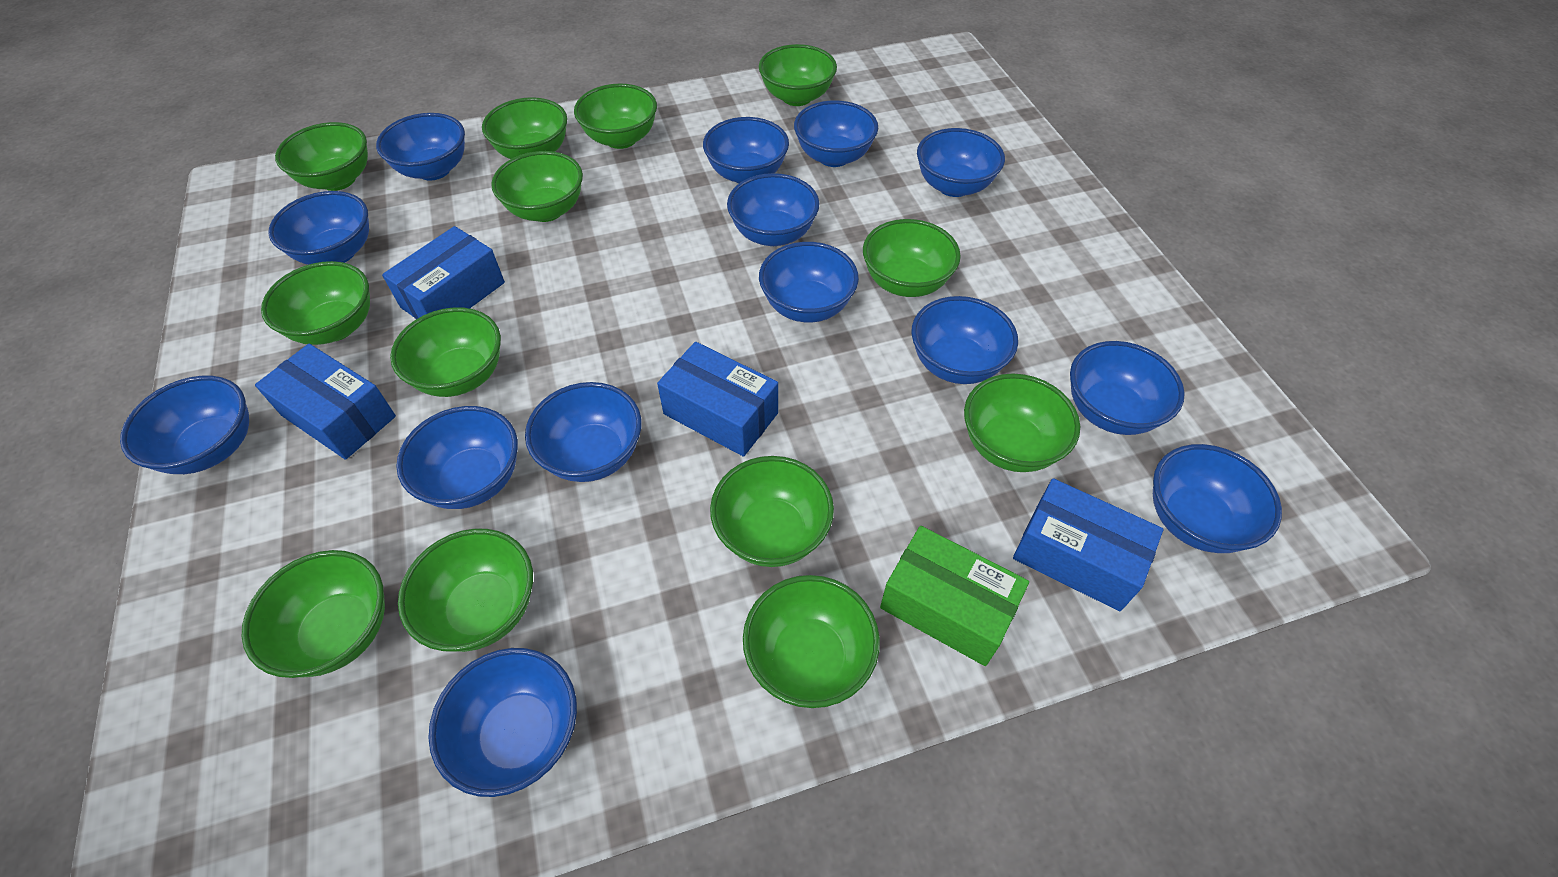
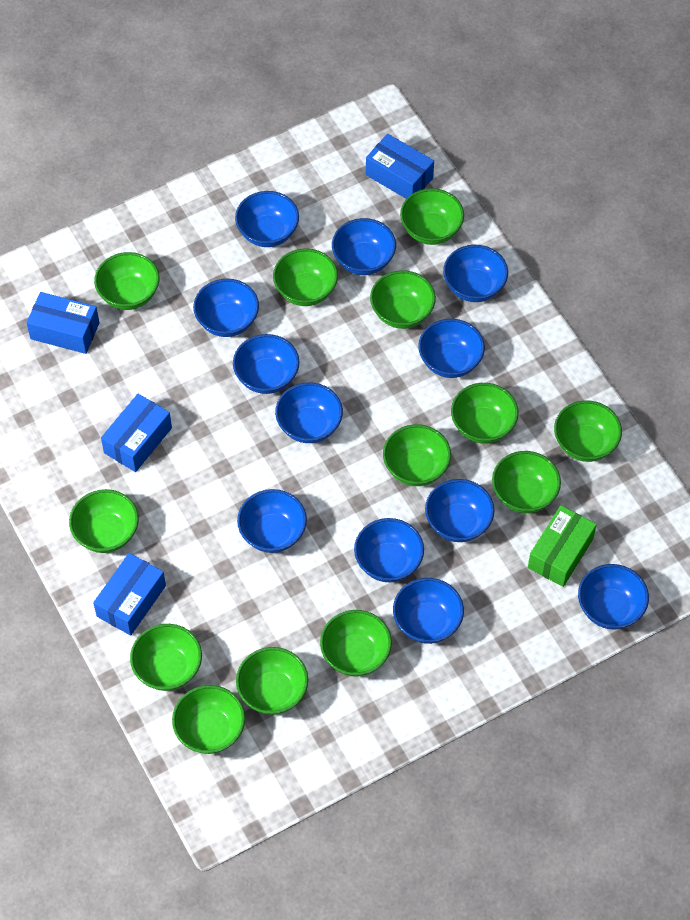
blue bowl: [120,376,249,474] [268,191,369,265] [376,113,465,181] [396,406,518,509] [428,648,577,797] [525,382,642,482] [703,117,789,183] [727,173,819,246] [759,242,859,322] [794,100,878,167] [911,296,1018,384] [917,128,1005,197] [1070,341,1185,435] [1153,444,1282,553] = 14 -> [193,279,259,337] [233,334,299,394] [235,191,299,247] [237,489,307,553] [275,383,343,443] [332,218,396,275] [354,518,424,582] [393,578,464,644] [418,319,485,378] [425,479,494,542] [443,245,508,302] [578,564,649,630] = 12

